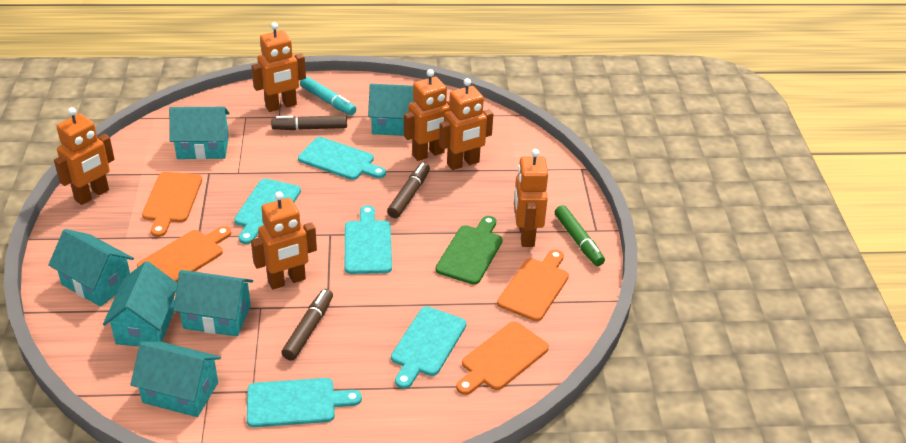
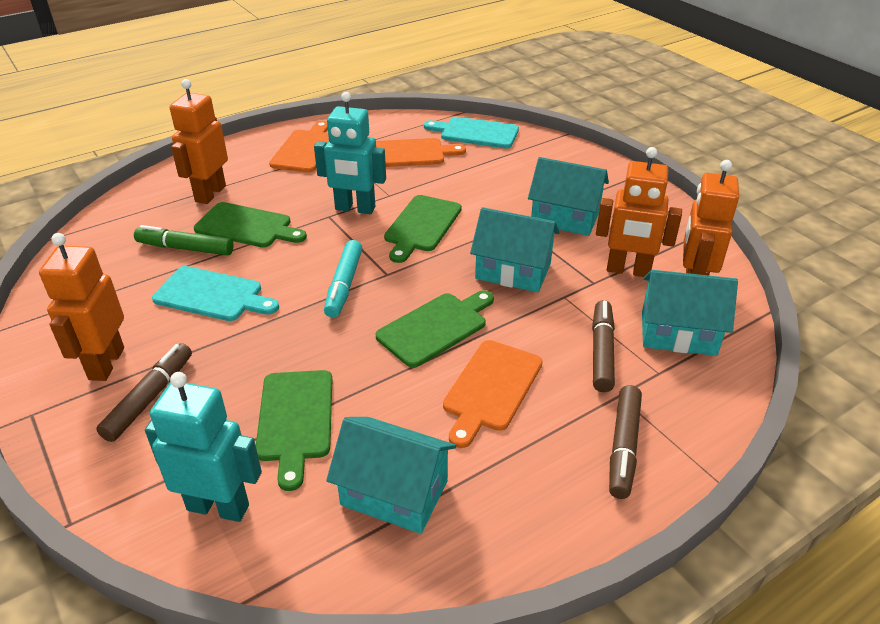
green cutting board: [435,216,503,285] = 1 -> [194,202,307,248] [256,370,333,491] [375,290,494,368] [384,195,462,263] = 4
orange cutting board: [137,226,231,282] [142,172,202,237] [456,322,549,395] [497,250,569,321] = 4 -> [269,121,329,172] [376,138,466,167] [443,340,543,448] = 3
orange robot: [54,107,115,205] [251,22,306,112] [251,191,317,290] [404,69,451,161] [439,78,493,170] [514,149,548,247] = 6 -> [39,233,124,381] [170,79,228,204] [596,147,682,277] [683,160,739,275] = 4
turquoise cutting board: [234,179,301,244] [247,378,362,427] [298,137,386,180] [345,205,392,274] [391,307,466,389] = 5 -> [152,266,279,321] [424,117,519,148] = 2
turquoise house: [48,229,134,307] [103,261,177,346] [130,341,221,417] [169,107,230,160] [173,270,253,337] [368,84,415,136] = 6 -> [326,417,456,534] [470,207,560,292] [528,157,609,236] [642,270,738,356] = 4
turquoise robot: none = 0 -> [145,372,262,522] [314,92,386,214] = 2

